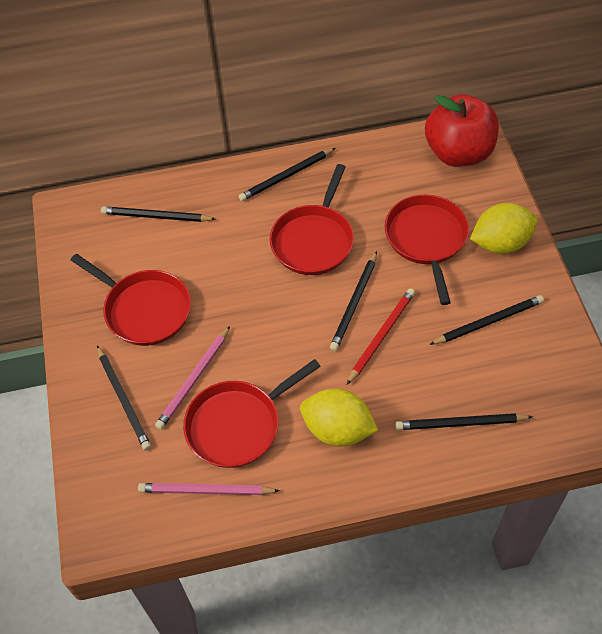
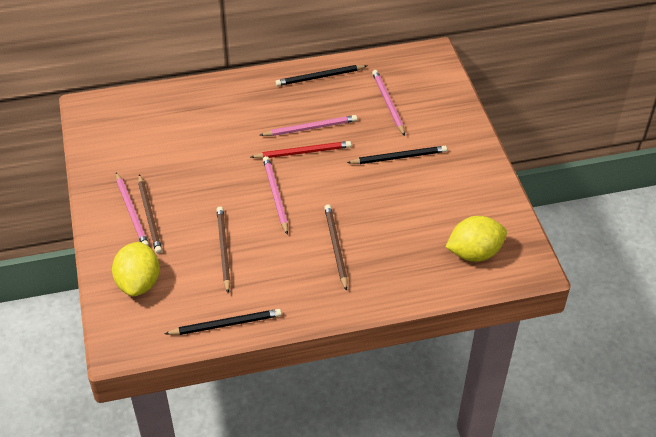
black pencil: [97,346,151,451] [101,206,216,222] [239,148,335,201] [330,251,377,351] [395,413,533,430] [429,295,544,345] = 6 -> [165,309,282,335] [275,65,367,86] [347,146,447,164] = 3
brown pencil: none = 0 -> [138,175,162,254] [217,207,231,293] [324,205,348,291] = 3
pink pencil: [138,483,280,495] [155,326,230,430] = 2 -> [116,172,149,246] [260,115,357,136] [263,156,288,235] [372,70,405,136] = 4
red apple: [425,94,499,167] = 1 -> none = 0
red pan: [71,254,191,346] [183,359,321,468] [270,164,354,275] [385,195,469,305] = 4 -> none = 0

